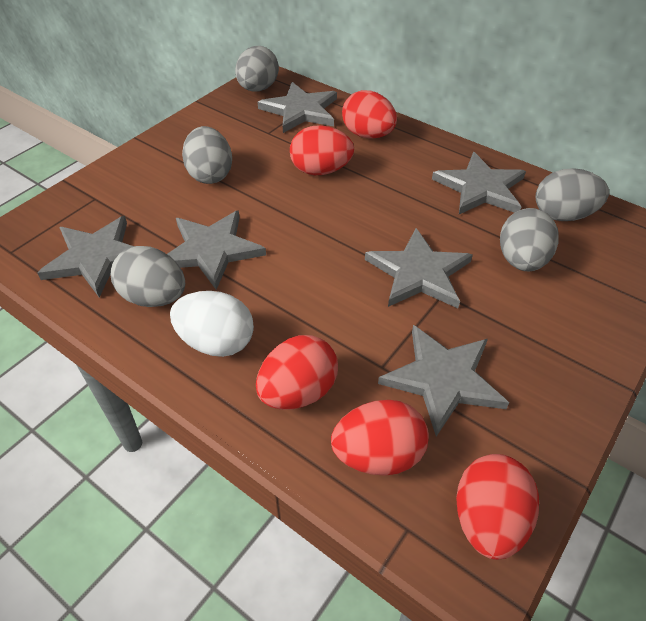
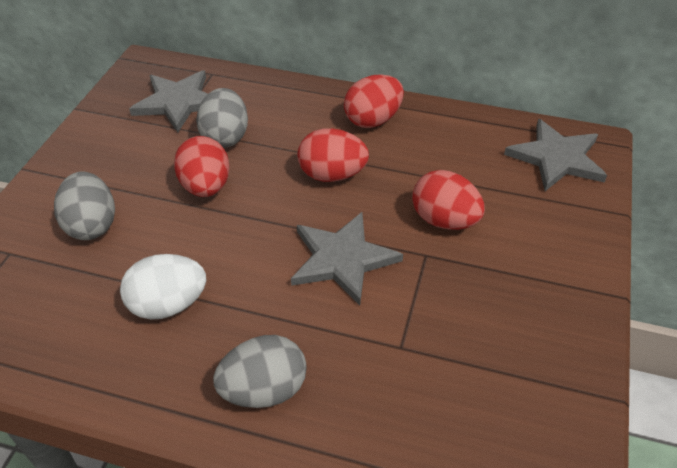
grey egg: [111,246,185,307] [182,126,232,184] [235,46,279,91] [500,208,559,271] [536,168,609,221] = 5 -> [54,171,115,240] [196,88,248,148] [213,335,307,408] = 3
grey star: [37,216,134,297] [167,210,266,290] [258,82,337,133] [365,228,473,308] [378,325,509,436] [432,152,526,214] = 6 -> [129,70,208,133] [291,212,403,305] [504,119,607,191] = 3
red egg: [256,335,338,410] [290,125,354,175] [331,400,429,476] [342,90,397,138] [456,454,539,560] = 5 -> [174,136,230,197] [298,128,369,182] [344,74,404,128] [412,170,485,230] = 4

